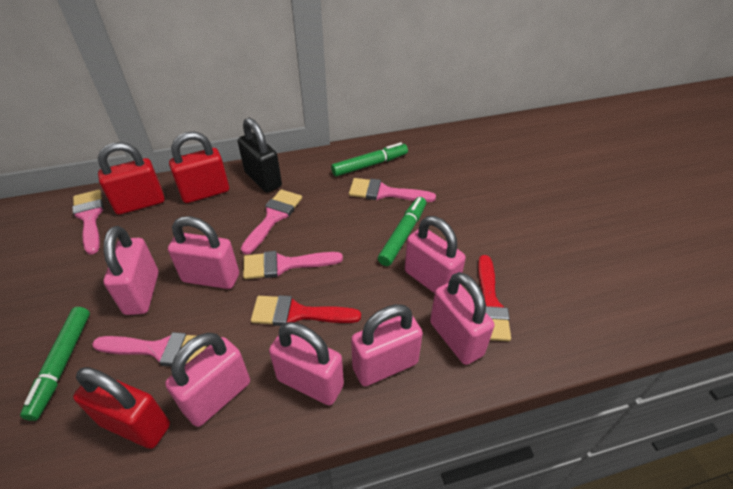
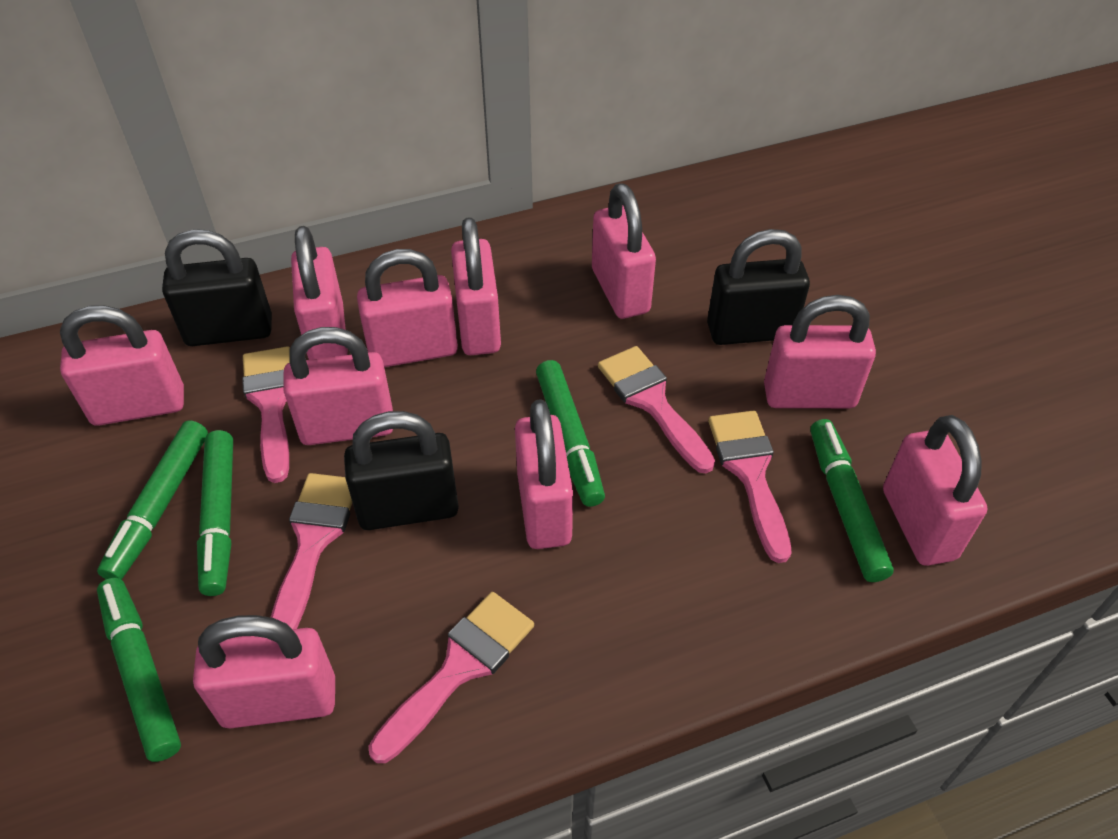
black padlock: [238,118,282,193] = 1 -> [162,229,272,346] [344,411,459,530] [707,229,810,345] = 3
green marker: [20,307,90,421] [331,142,408,176] [378,197,426,266] = 3 -> [97,420,208,580] [97,578,181,762] [197,430,233,596] [536,360,605,507] [810,419,894,582] = 5
pink padlock: [104,226,159,315] [165,333,250,427] [168,216,239,289] [269,322,344,406] [351,304,423,386] [405,216,466,294] [430,272,495,365] = 7 -> [60,305,184,426] [193,615,335,728] [283,327,393,445] [291,226,348,360] [357,249,458,367] [451,217,501,355] [515,399,573,549] [592,183,656,319] [764,295,876,408] [883,415,988,566] = 10
red brush: [251,295,361,326] [478,255,511,341] = 2 -> none = 0
red padlock: [73,367,170,449] [98,142,165,215] [169,132,229,203] = 3 -> none = 0

